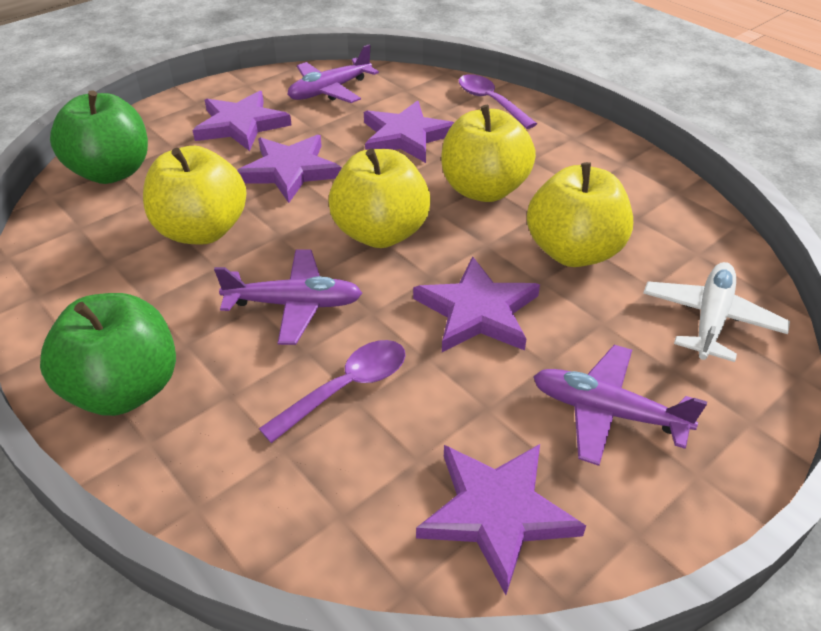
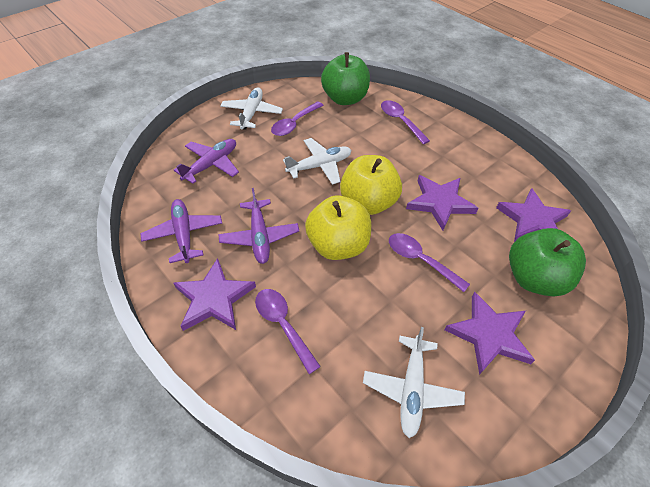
purple spoon: [259,340,406,443] [459,74,537,129] = 2 -> [255,289,321,374] [271,101,323,136] [381,100,430,144] [389,233,470,292] = 4
purple star: [192,91,292,151] [237,135,342,203] [364,101,455,163] [413,256,540,352] [416,444,586,595] = 5 -> [173,258,256,331] [406,175,479,230] [444,292,535,375] [496,188,571,242] = 4
white plane: [643,262,790,362] = 1 -> [220,87,283,130] [283,138,352,185] [363,327,465,438] = 3
yellow apple: [143,146,247,245] [328,149,431,248] [441,105,536,202] [527,162,633,267] = 4 -> [305,195,371,260] [340,155,402,215] = 2

